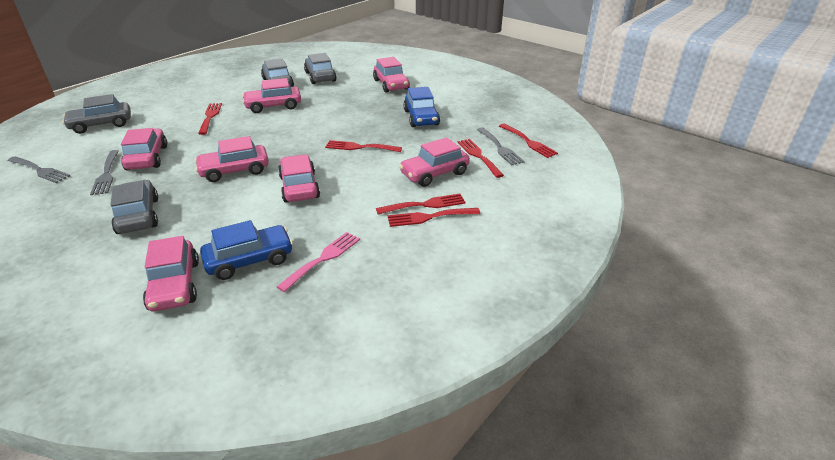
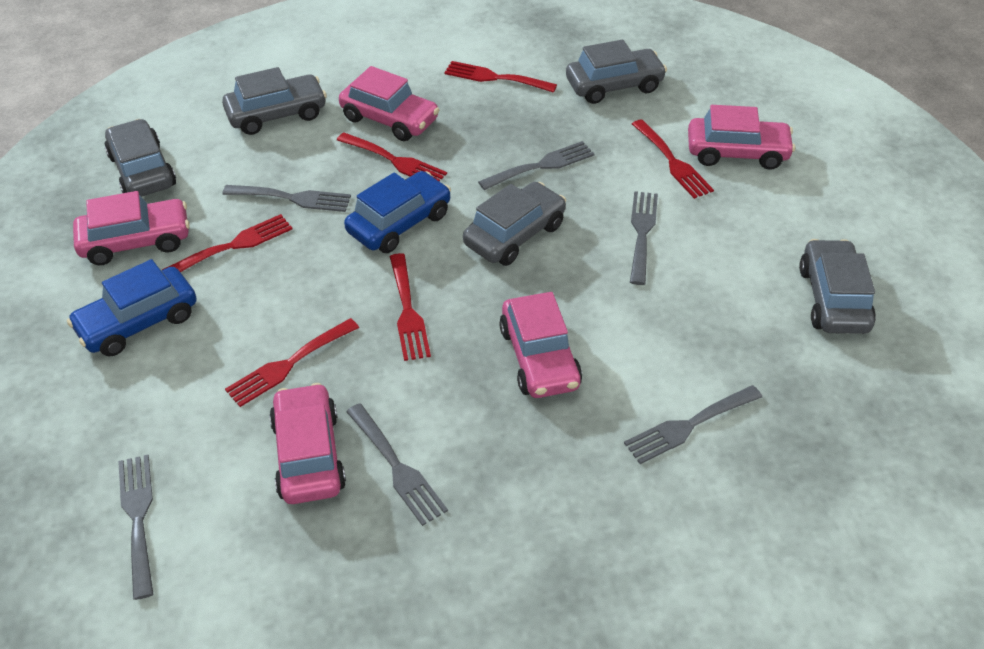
grey car: [62,94,131,134] [110,180,158,234] [261,58,294,87] [304,53,337,84] = 4 -> [105,119,176,197] [222,67,327,135] [463,182,566,266] [566,40,667,104] [799,239,876,334] = 5
grey fork: [8,156,70,183] [90,150,119,195] [477,127,524,165] = 3 -> [118,455,154,600] [223,185,351,212] [346,403,448,526] [478,141,594,190] [624,385,762,464] [630,191,658,285] = 6
pink car: [121,128,167,170] [143,236,199,311] [195,136,269,182] [242,78,301,113] [278,155,320,202] [373,57,410,93] [399,137,470,187] = 7 -> [73,191,190,265] [269,383,346,504] [339,66,439,141] [499,292,582,398] [688,105,795,170] = 5
pink fork: [277,232,360,292] = 1 -> none = 0

